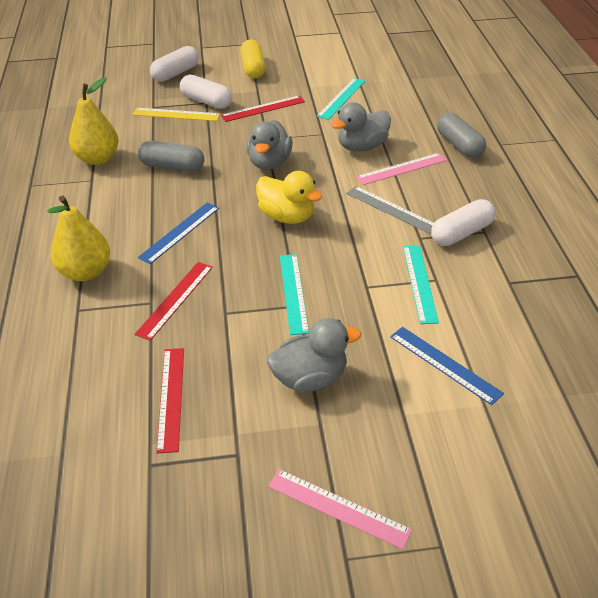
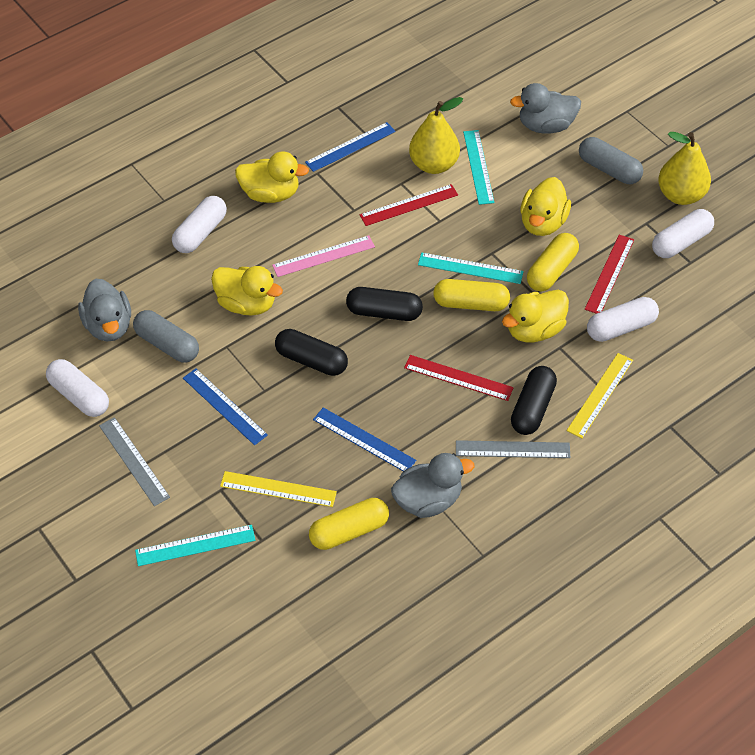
black capsule: none = 0 -> [275,329,348,376] [346,287,423,321] [511,366,557,435] = 3
blue ruler: [138,203,219,264] [390,327,504,405] = 2 -> [183,368,268,445] [305,122,396,172] [313,407,416,471] = 3
grey ruler: [346,186,434,234] = 1 -> [99,417,170,506] [456,440,570,458] = 2
pink ruler: [268,469,412,550] [356,153,447,185] = 2 -> [272,235,375,277] = 1
white capsule: [150,46,199,82] [180,75,232,109] [431,199,495,246] = 3 -> [46,359,109,417] [172,196,227,253] [587,297,659,342] [652,209,714,258] = 4
yellow capsule: [240,40,266,78] = 1 -> [309,498,389,550] [433,279,510,311] [527,233,579,291] = 3
yellow duck: [256,171,323,224] = 1 -> [211,266,283,316] [235,152,309,203] [502,290,569,342] [520,177,571,236] = 4
yellow ruler: [133,108,220,121] = 1 -> [220,471,337,507] [567,353,633,438] = 2

